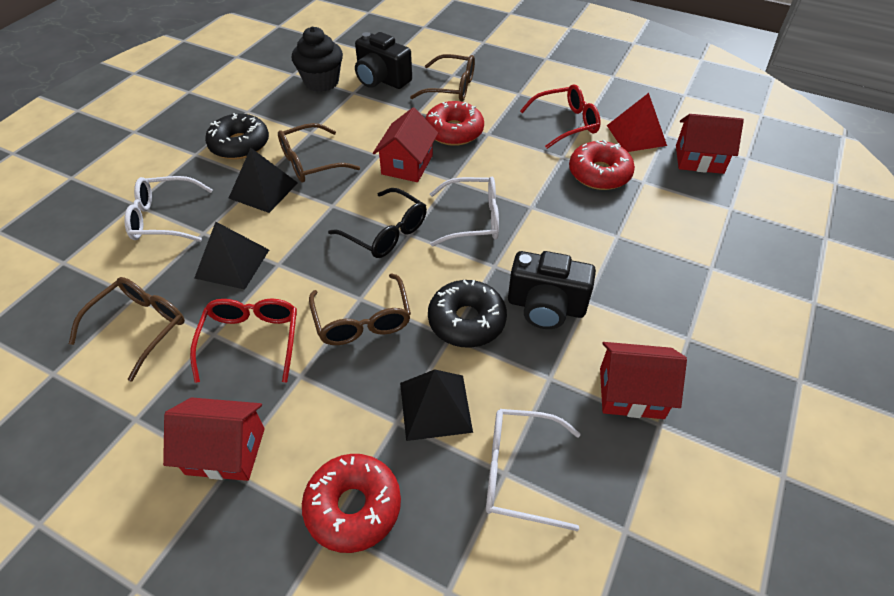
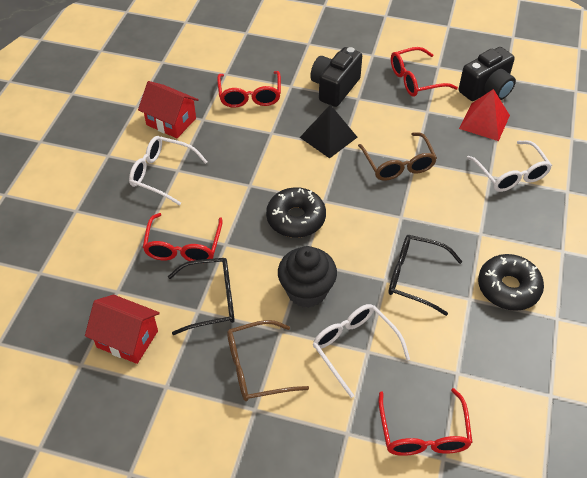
black glasses: [328,188,427,258] = 1 -> [168,258,235,335] [388,235,462,316] = 2
black pyramid: [194,222,269,290] [229,148,298,213] [400,369,473,441] = 3 -> [300,105,357,158] = 1
brown glasses: [69,277,185,382] [278,123,360,183] [309,273,411,345] [410,54,475,101] = 4 -> [227,320,309,401] [358,132,437,181] = 2
red donut: [302,454,401,553] [425,101,484,146] [569,140,635,190] = 3 -> none = 0
red glasses: [190,298,297,383] [520,84,601,149] = 2 -> [143,213,223,261] [217,71,281,108] [379,388,473,456] [391,47,458,96] = 4
red house: [163,397,265,481] [373,108,438,182] [600,342,687,419] [676,114,744,174] = 4 -> [85,295,160,364] [138,81,199,138] = 2

